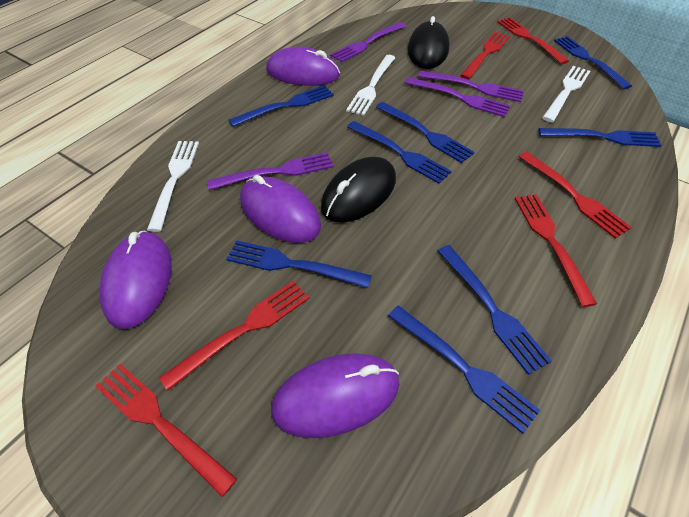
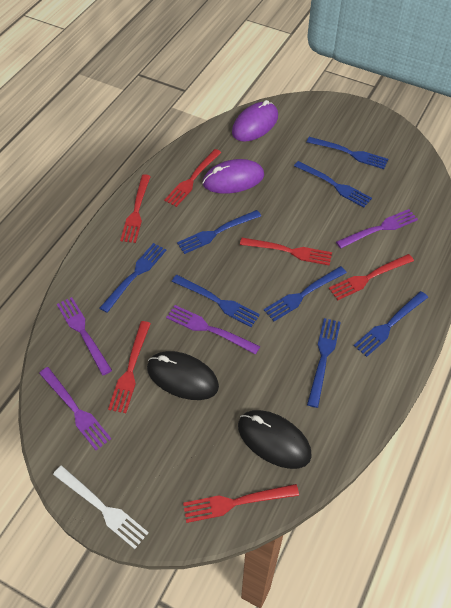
purple mouse: [100,231,172,329] [240,175,321,243] [266,47,340,86] [271,353,399,438] = 4 -> [203,159,264,194] [232,100,278,142] = 2
white fork: [147,141,199,232] [346,55,396,116] [542,66,590,122] = 3 -> [53,465,149,549] = 1

